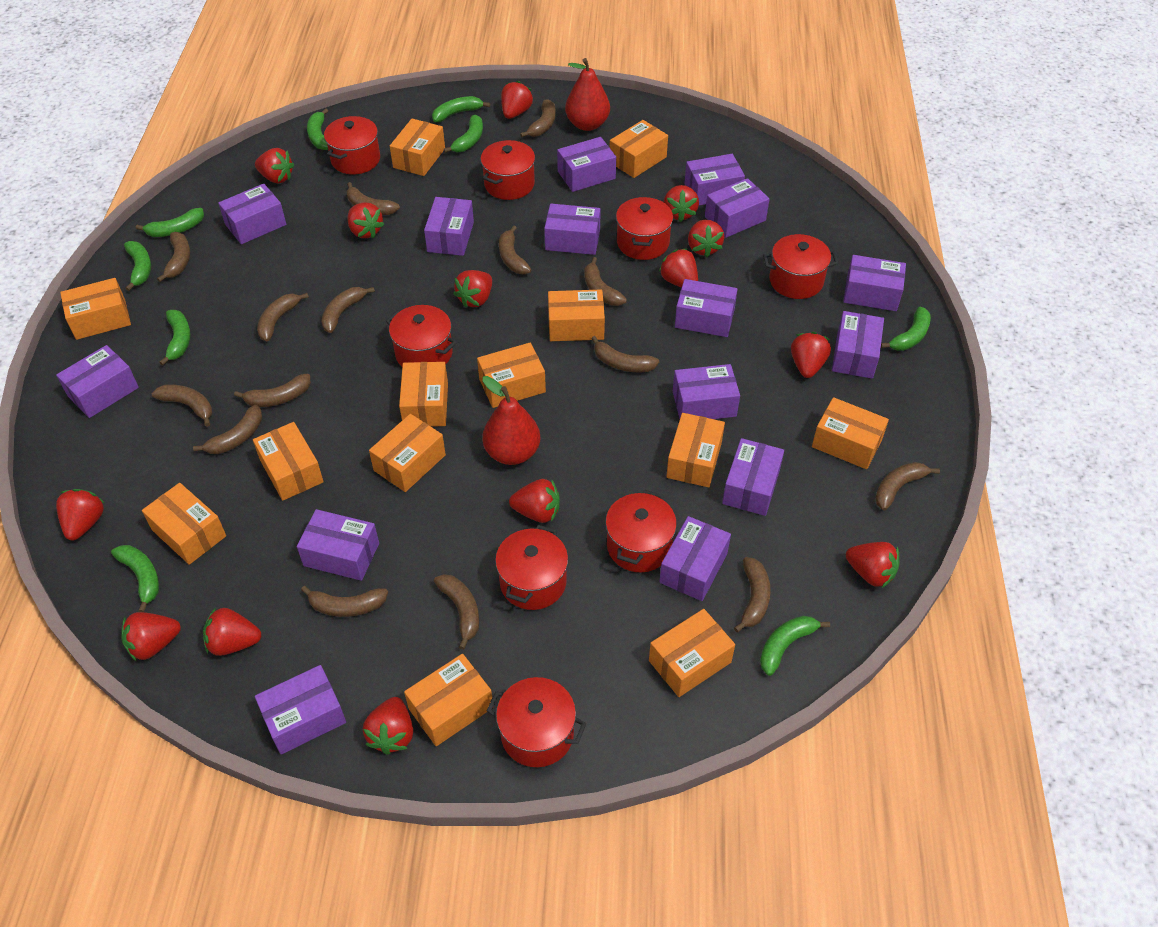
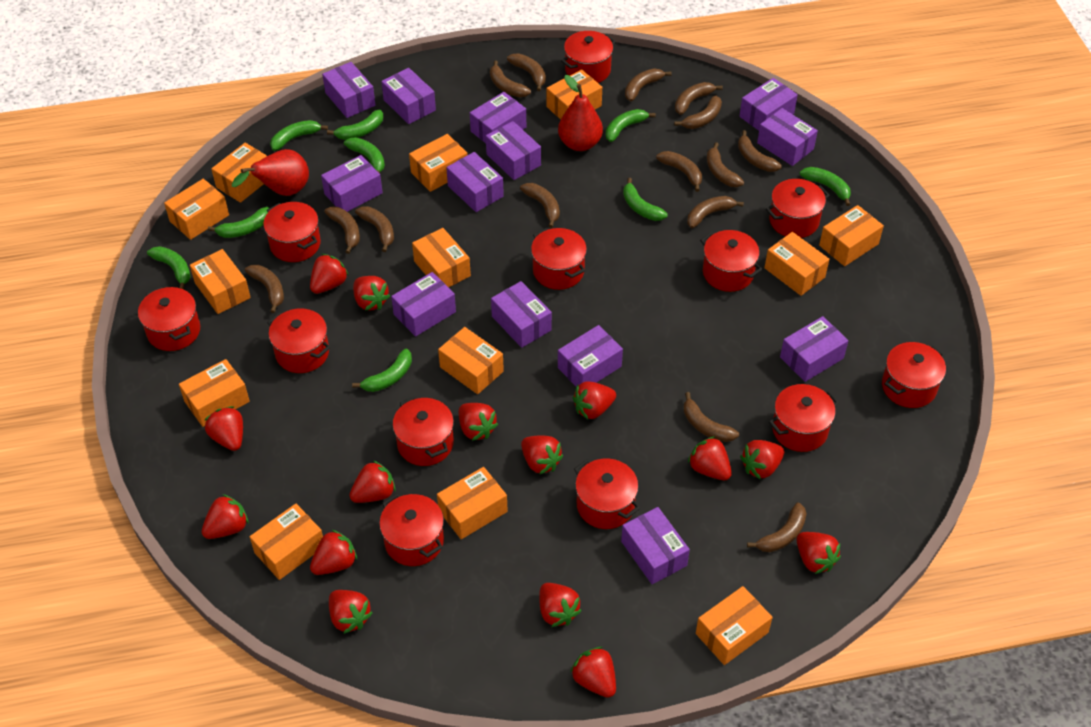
purple box: [56,345,139,418] [218,184,286,244] [255,665,346,754] [297,509,379,581] [424,197,474,256] [544,204,601,255] [557,137,616,192] [659,516,731,601] [673,364,740,419] [675,279,738,337] [684,154,745,206] [705,178,770,238] [722,438,784,516] [832,311,884,379] [843,255,906,311] = 15 -> [321,155,383,212] [322,62,375,118] [381,68,436,124] [391,272,456,337] [446,152,504,212] [470,92,526,143] [486,121,541,180] [491,281,552,348] [558,325,623,387] [621,507,690,584] [739,78,798,131] [757,108,818,166] [780,316,849,382] = 13
red pot: [324,116,380,175] [386,305,456,366] [481,140,535,200] [487,677,587,767] [495,525,568,610] [605,490,677,572] [616,197,673,260] [763,234,838,299] = 8 -> [138,287,200,351] [263,202,321,262] [267,309,331,373] [379,494,444,566] [393,396,454,466] [531,228,587,290] [561,31,616,83] [574,458,640,529] [700,230,762,292] [766,179,830,238] [769,384,839,452] [882,342,946,408] = 12
red strawberry: [56,489,104,540] [121,612,181,661] [203,607,262,656] [255,148,294,183] [347,202,384,238] [363,697,413,755] [453,270,492,308] [501,81,533,119] [509,479,560,523] [659,249,698,288] [664,185,699,222] [688,220,724,257] [791,332,831,378] [846,542,899,588] = 14 -> [202,494,249,539] [205,406,243,451] [310,254,349,294] [310,530,357,575] [329,590,372,634] [349,460,396,503] [353,276,390,311] [459,403,498,441] [521,435,564,475] [539,583,582,627] [570,647,616,698] [573,381,616,419] [688,436,732,480] [740,440,784,480] [797,532,841,574] = 15

